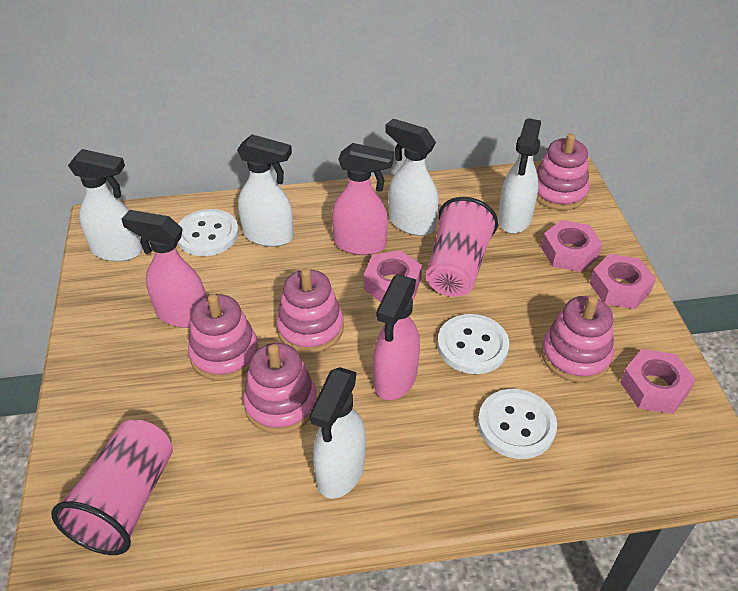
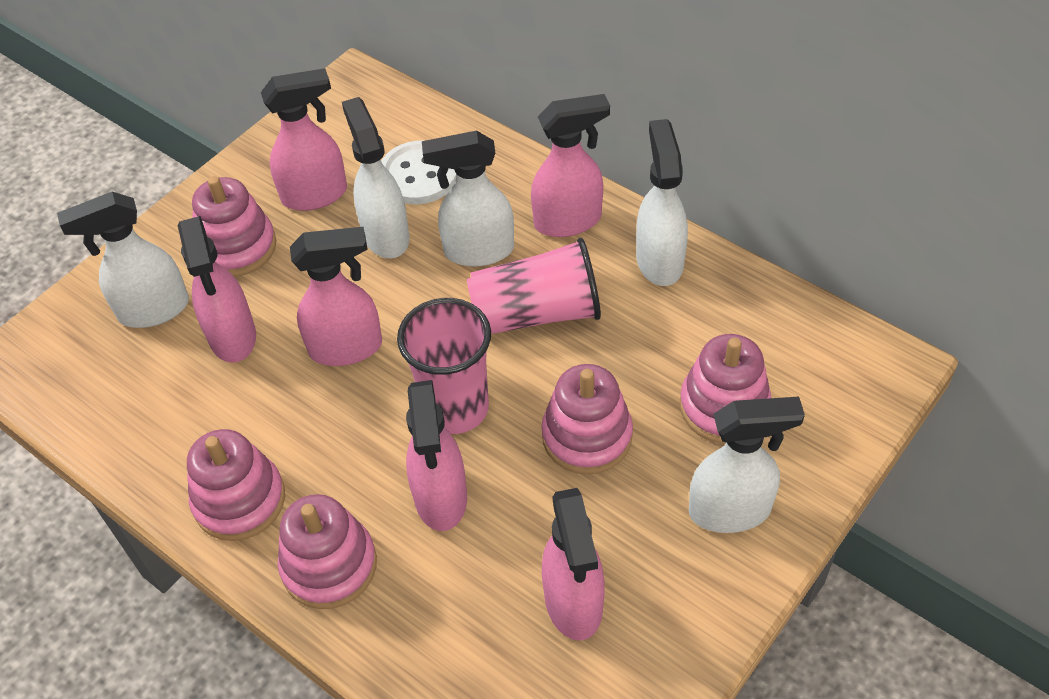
pink nut: [364,250,422,302] [541,220,603,272] [590,254,656,309] [620,349,696,414] = 4 -> none = 0
pink spray bottle: [122,210,206,328] [332,143,394,255] [373,275,420,400] = 3 -> [177,216,256,363] [261,68,347,211] [290,227,382,366] [406,380,467,531] [531,94,610,237] [542,488,605,640] = 6
white button: [178,209,239,256] [437,314,509,374] [478,389,557,459] = 3 -> [381,140,456,204] = 1

